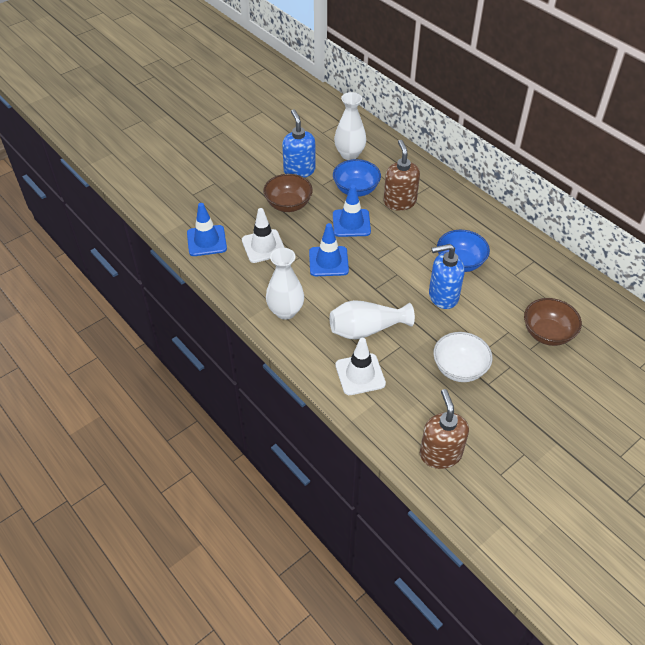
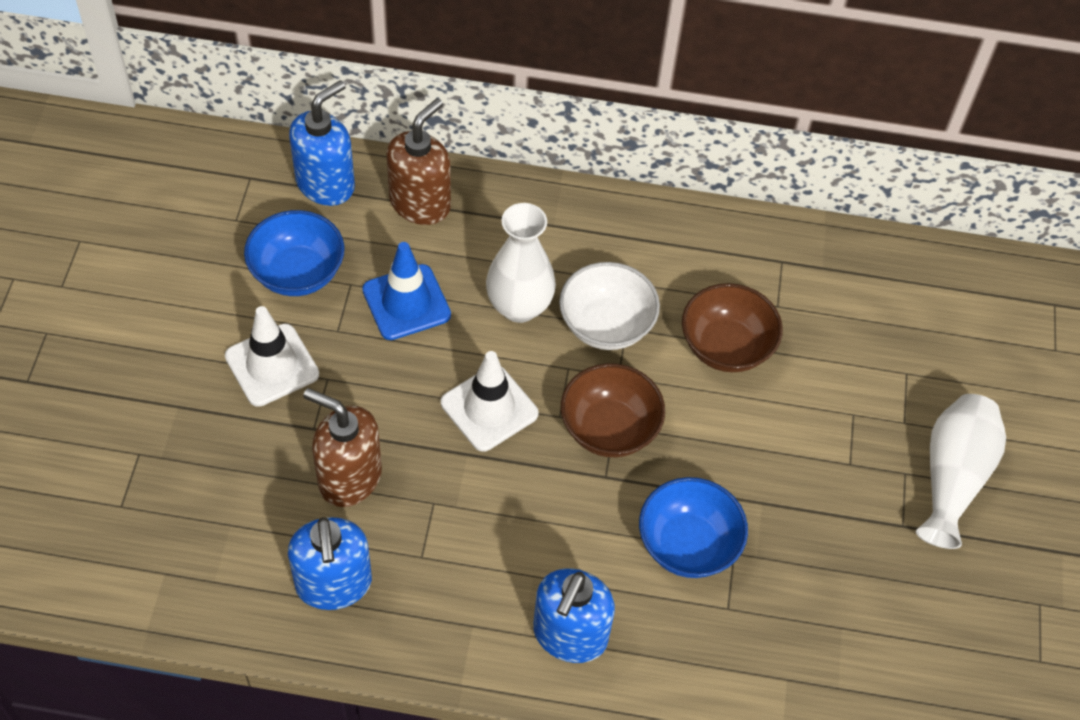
blue soap dispenser: [282,109,316,178] [429,244,465,309] = 2 -> [288,517,372,610] [289,80,355,206] [533,568,615,663] = 3
blue traffic cone: [187,203,227,256] [309,223,349,276] [333,185,371,237] = 3 -> [362,242,451,340] = 1
white vase: [266,248,304,320] [330,300,415,339] [334,92,366,160] = 3 -> [486,203,556,323] [916,394,1006,549] = 2

